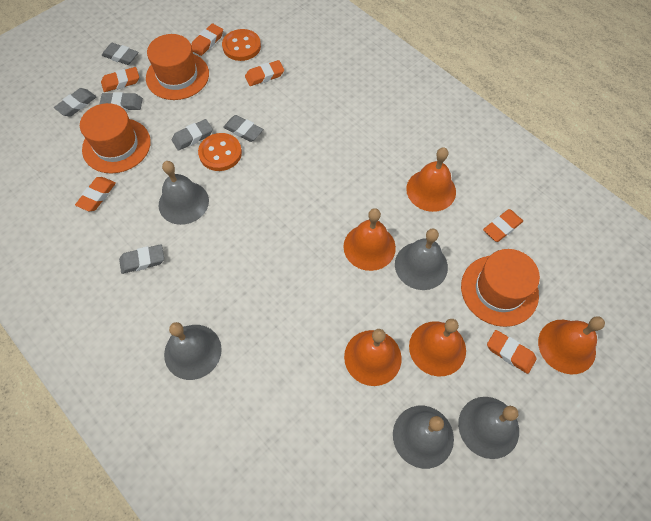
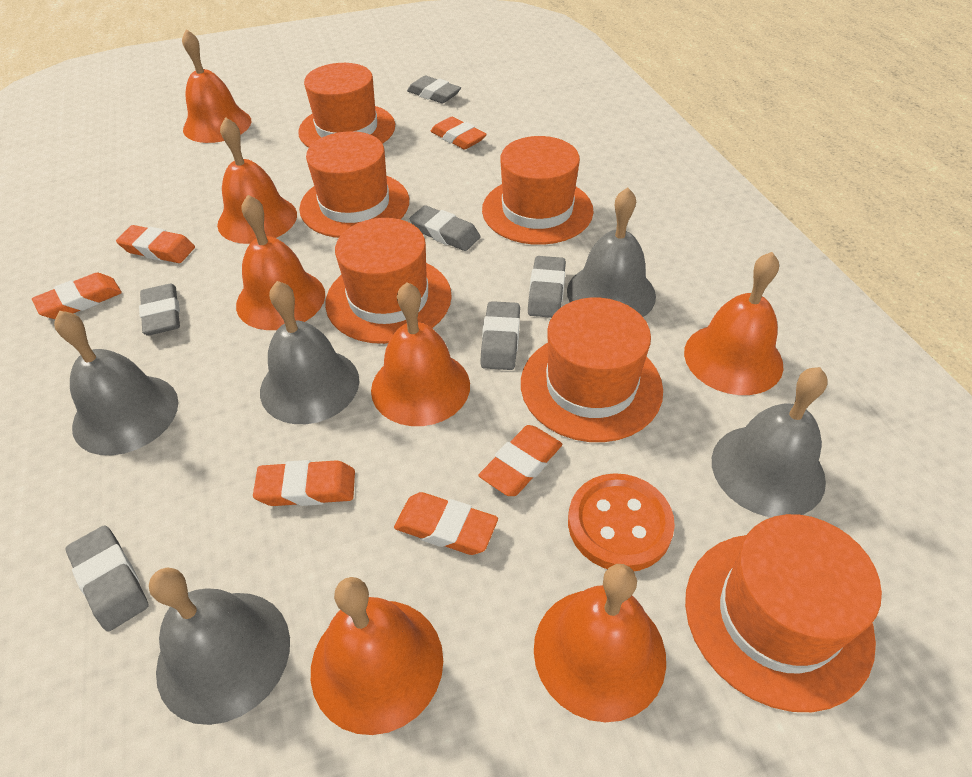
orange bell: [343,208,396,271] [344,329,402,386] [406,147,456,212] [409,319,466,376] [538,317,605,375] = 5 -> [182,29,251,143] [217,117,297,244] [236,195,325,330] [311,577,443,735] [371,282,470,426] [534,564,666,722] [684,252,783,395] = 7
orange button: [198,133,242,171] [222,29,261,61] = 2 -> [568,473,675,571] = 1
orange hat: [80,103,151,174] [146,34,209,100] [461,249,540,327] = 3 -> [298,63,395,148] [299,131,409,238] [325,218,452,344] [482,136,594,245] [521,298,663,442] [685,514,882,712] = 6

